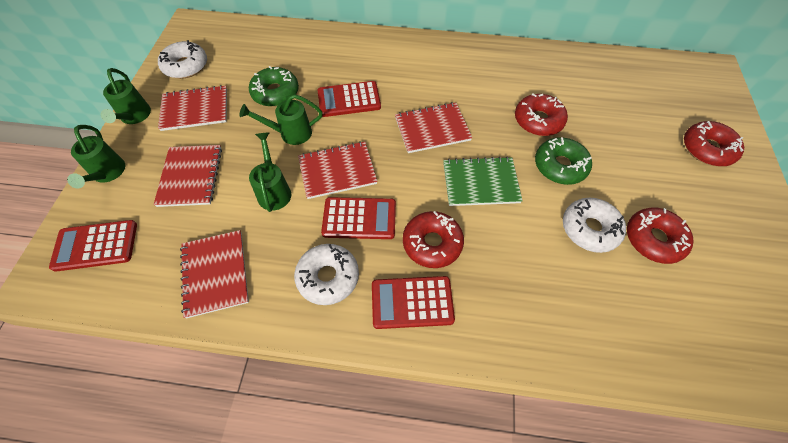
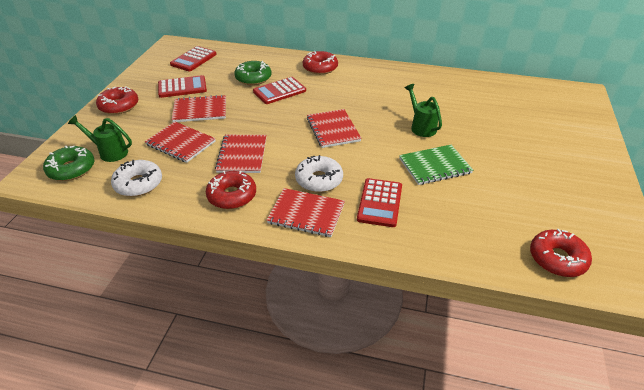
green watering can: [67,125,125,189] [101,68,151,124] [240,94,323,145] [249,132,291,212] = 4 -> [68,115,132,162] [405,84,442,137] = 2
white donut: [158,40,207,79] [294,244,359,305] [563,198,626,253] = 3 -> [111,160,162,197] [295,155,343,192] = 2

